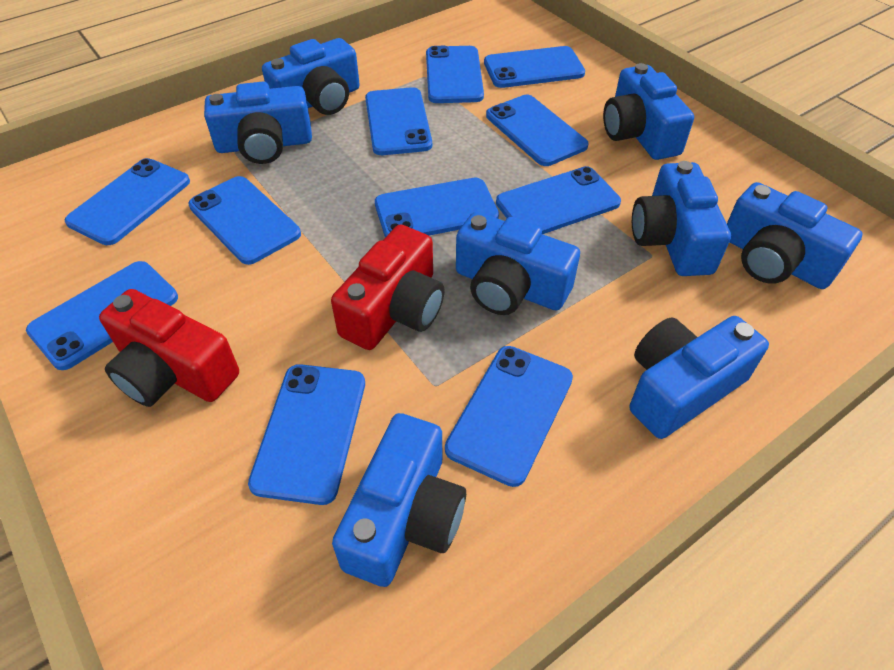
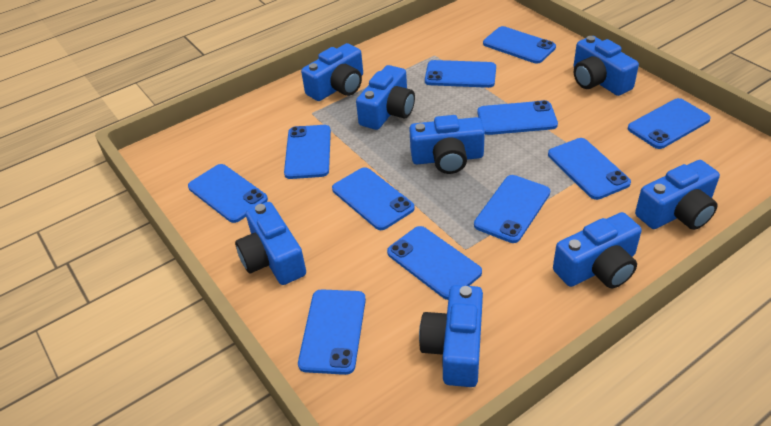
red camera: [99,289,239,407] [331,225,445,350] = 2 -> none = 0

